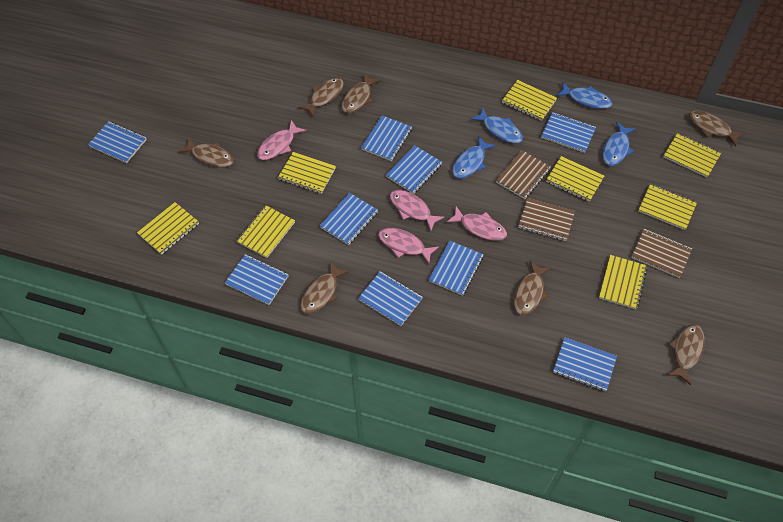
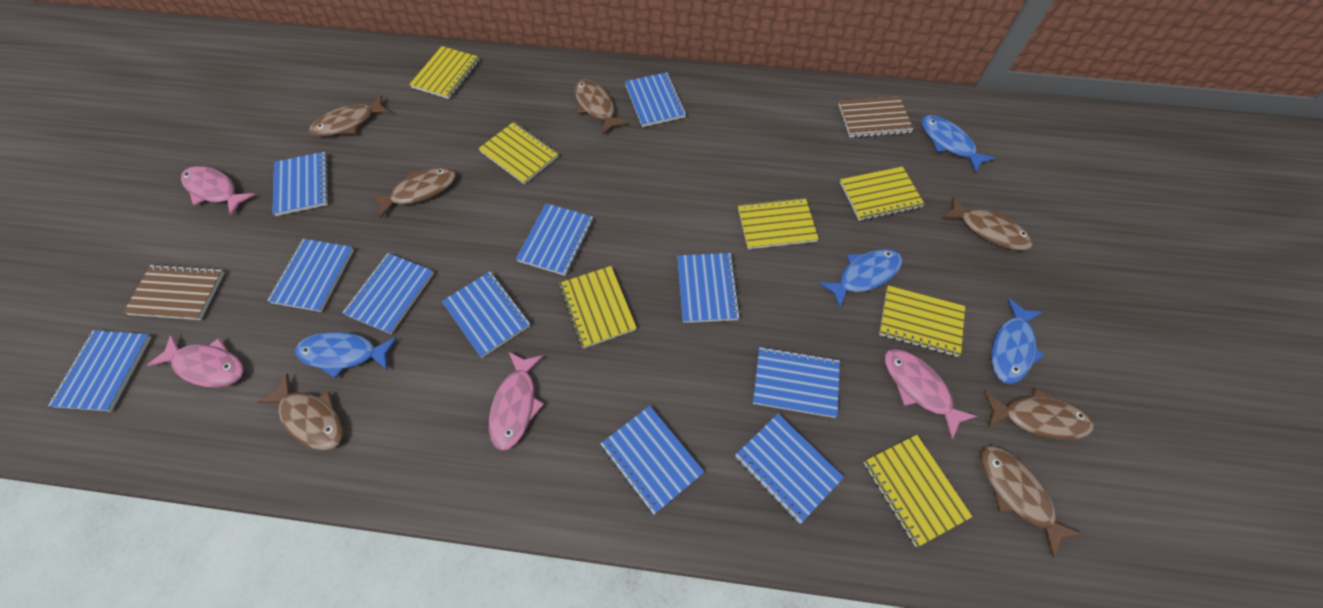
blue notebook: [88,121,147,163] [225,254,289,305] [320,193,378,245] [358,271,423,326] [361,115,412,161] [386,146,442,194] [429,241,484,296] [541,112,596,153] [553,337,617,391] = 9 -> [48,330,152,412] [267,239,354,312] [273,152,329,216] [342,253,434,334] [442,272,530,358] [516,203,593,276] [600,406,704,515] [625,72,686,127] [677,253,741,323] [735,414,844,523] [753,347,840,418] = 11
brown notebook: [496,150,551,199] [518,198,575,241] [631,229,692,278] = 3 -> [123,264,225,320] [839,96,914,138] = 2
yellow notebook: [137,202,199,255] [237,205,295,258] [278,152,336,194] [502,80,557,121] [546,156,604,202] [599,255,647,309] [638,184,697,230] [664,133,721,177] = 8 -> [409,46,480,99] [478,122,559,184] [559,266,637,349] [738,197,819,249] [840,166,925,221] [864,435,973,547] [879,286,965,357] = 7

